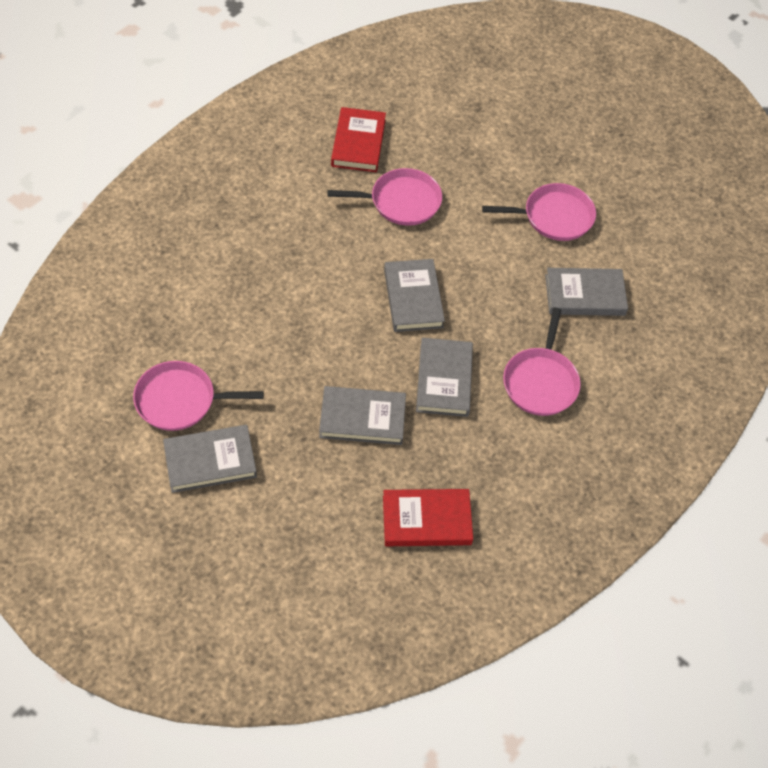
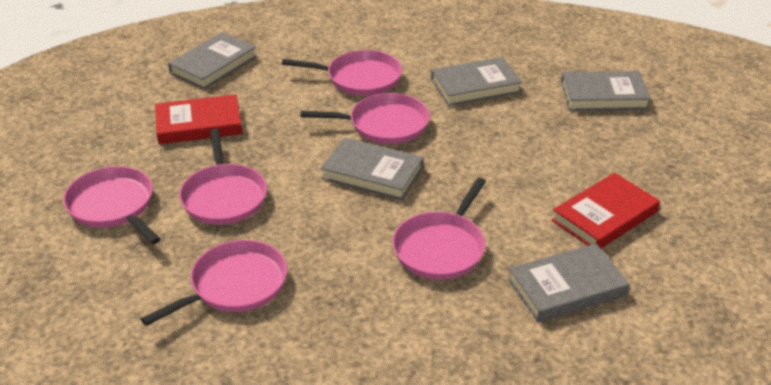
pink pan: [133,361,264,431] [327,168,442,226] [482,183,596,241] [503,307,581,416] = 4 -> [63,166,161,244] [141,240,287,326] [179,129,267,225] [282,50,402,96] [300,93,430,144] [392,178,486,280] = 6

